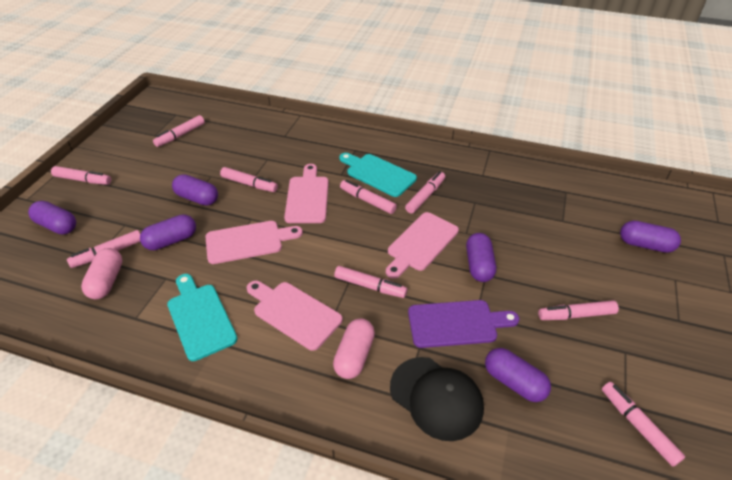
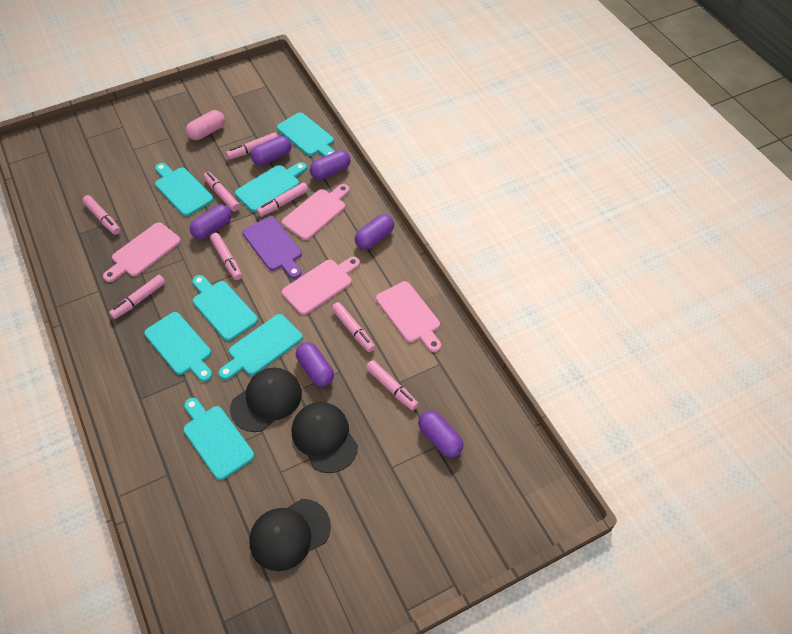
black cap: [390,357,484,441] = 1 -> [230,368,302,432] [249,499,331,571] [292,402,358,473] = 3
pink capsule: [81,248,123,299] [333,319,375,379] = 2 -> [186,110,225,140] = 1
pink marker: [51,166,111,185] [67,230,140,268] [153,115,205,147] [220,167,278,192] [334,266,408,298] [340,180,397,214] [405,171,445,214] [538,300,619,320] [602,382,685,467] = 9 -> [82,195,120,235] [109,275,165,319] [203,172,240,211] [210,233,242,280] [226,132,278,160] [257,182,308,217] [332,302,375,352] [366,360,418,410] = 8
turquoise cutting board: [167,274,237,361] [339,153,417,197] = 2 -> [144,312,212,382] [155,163,213,216] [183,398,254,480] [192,275,258,341] [219,314,303,380] [235,162,307,212] [277,112,335,156] = 7

